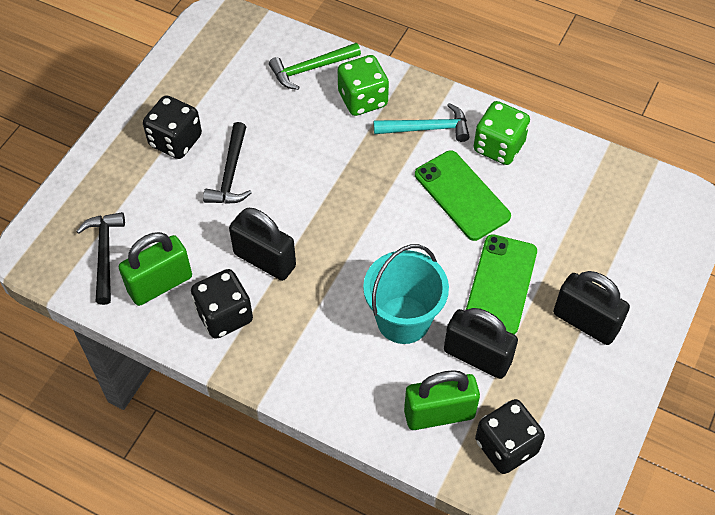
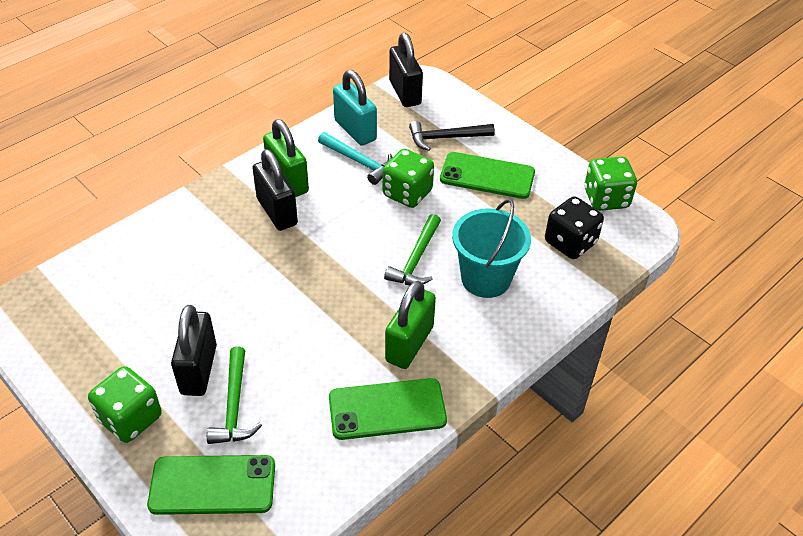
black dice: [143,95,202,159] [191,269,253,339] [475,399,545,474] = 3 -> [545,196,604,259] = 1
black hammer: [76,212,125,305] [203,122,252,204] = 2 -> [409,121,495,151] = 1
green dice: [338,55,389,116] [474,101,530,165] = 2 -> [88,366,162,443] [383,149,434,208] [584,156,637,211] = 3
green hammer: [269,43,361,90] = 1 -> [207,346,262,444] [384,214,441,285] = 2
green phone: [415,151,511,241] [466,234,537,334] = 2 -> [147,455,275,515] [329,378,447,440] [440,152,535,199] = 3
turquoise padlock: none = 0 -> [333,70,377,146] = 1

